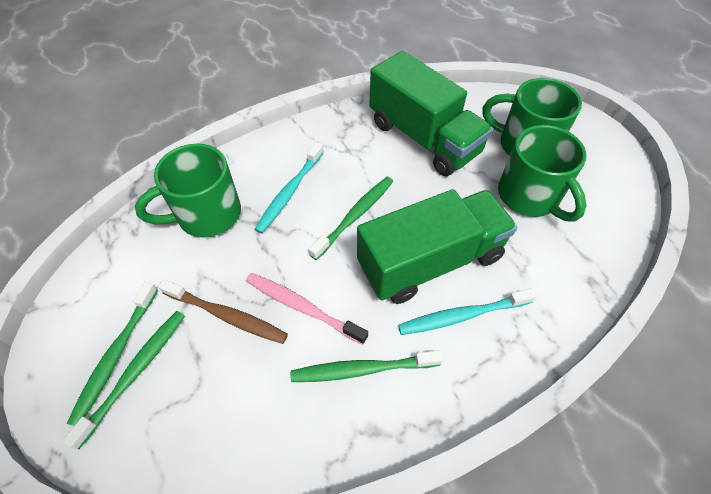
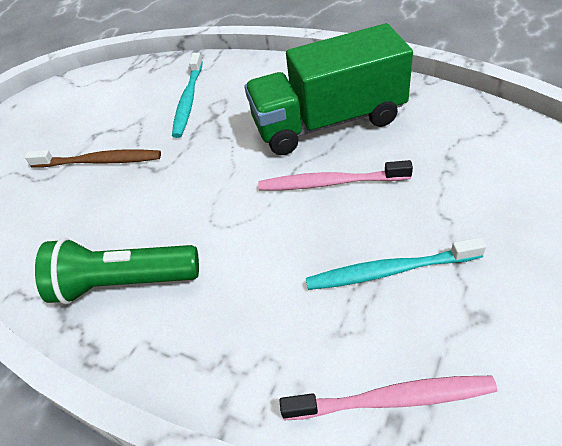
green flashlight: none = 0 -> [35,238,199,304] = 1
green mug: [135,144,241,238] [483,78,582,156] [498,125,587,222] = 3 -> none = 0
green toothbrush: [62,311,185,450] [67,282,158,426] [291,350,443,382] [309,177,393,260] = 4 -> none = 0
green truck: [357,189,517,304] [369,51,493,176] = 2 -> [245,23,413,155] = 1
pink toothbrush: [246,273,368,345] = 1 -> [258,160,413,191] [279,376,497,420] = 2

